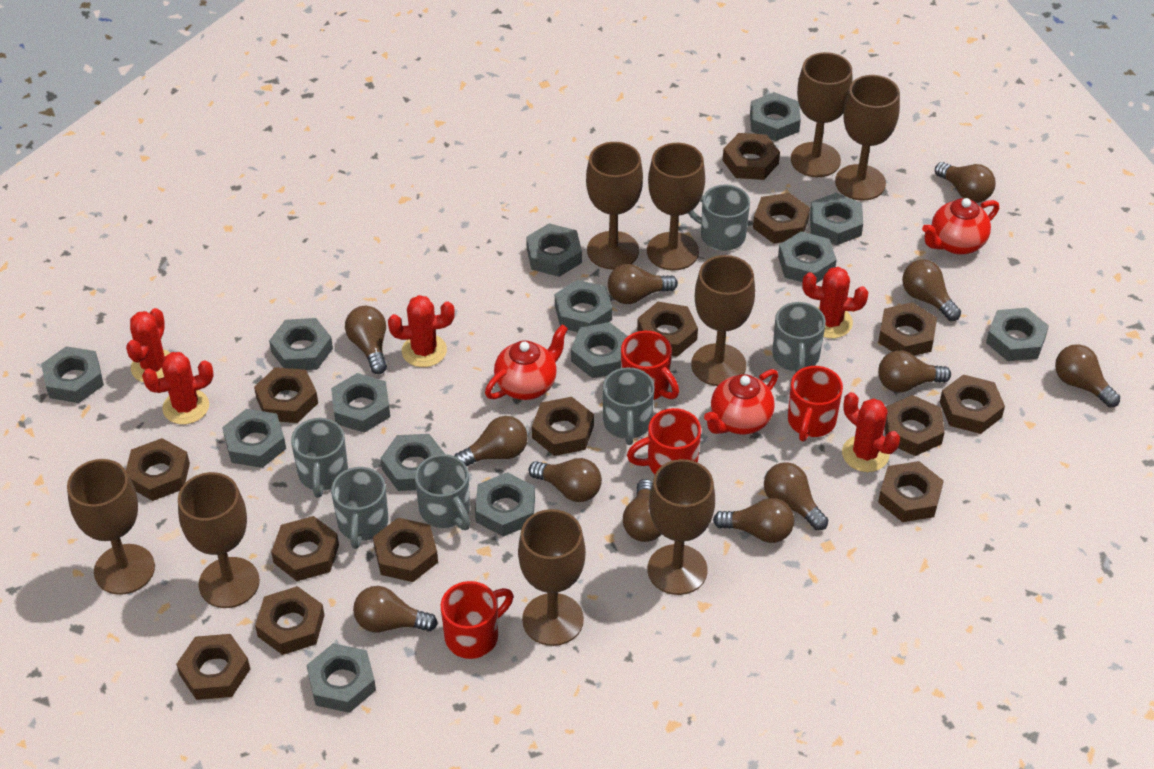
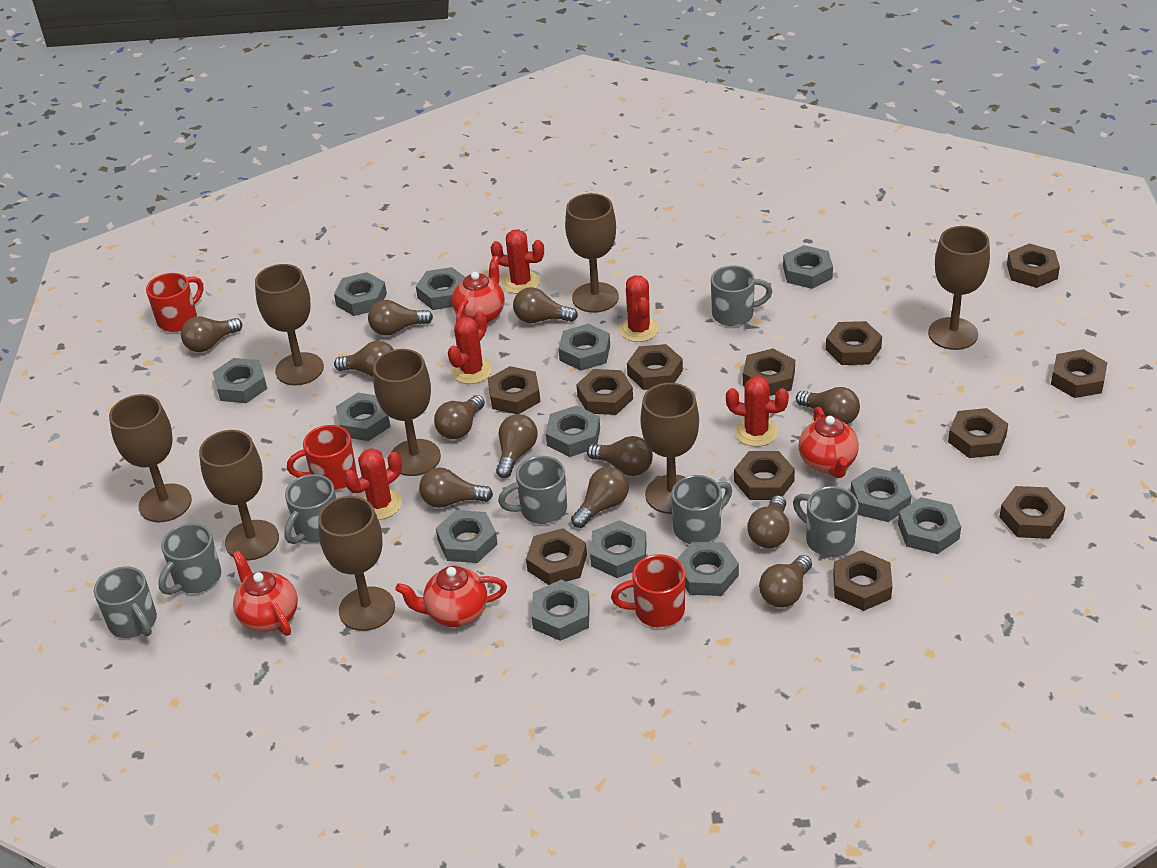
brown goblet: [67,459,155,595] [178,472,260,608] [518,509,586,646] [586,142,643,269] [647,143,705,270] [648,459,715,595] [691,255,755,386] [791,52,853,177] [835,75,900,201] = 9 -> [109,394,192,522] [199,430,279,561] [255,264,324,385] [318,496,395,631] [373,349,441,476] [565,193,619,313] [640,383,699,514] [928,226,990,350] = 8
brown nut: [126,438,190,501] [176,634,250,700] [254,367,318,423] [255,586,325,655] [271,516,339,581] [373,518,438,582] [532,397,594,456] [637,302,698,357] [723,133,780,180] [753,193,810,243] [878,302,937,356] [878,461,944,522] [885,395,945,456] [940,374,1005,434] = 14 -> [488,366,540,414] [526,528,587,585] [576,369,633,415] [627,344,683,390] [734,451,795,500] [743,349,795,396] [826,321,882,365] [833,550,892,611] [948,408,1008,458] [999,486,1066,539] [1007,243,1060,288] [1051,349,1108,398] = 12
grey mug: [291,418,348,498] [331,467,388,549] [415,454,470,530] [603,367,655,445] [688,185,750,251] [772,302,826,372] = 6 -> [94,566,157,638] [158,523,221,595] [284,474,336,544] [498,456,567,524] [671,475,732,544] [711,265,772,326] [793,486,859,557] = 7
grey nut: [41,346,104,403] [222,409,286,468] [269,318,333,370] [307,643,376,713] [331,373,390,433] [381,434,445,491] [475,472,535,537] [526,223,582,277] [555,280,612,332] [571,322,628,378] [750,92,801,141] [778,231,837,283] [810,193,863,245] [986,308,1049,361] = 14 -> [213,358,267,403] [334,272,387,316] [336,393,391,441] [416,267,465,310] [436,510,498,563] [531,580,590,641] [546,405,600,457] [558,324,610,371] [590,520,646,578] [677,542,739,596] [783,245,833,289] [850,467,912,522] [898,497,961,554] = 13
red mug: [441,581,513,659] [621,331,679,400] [627,408,701,474] [788,366,843,441] = 4 -> [146,273,203,332] [287,425,357,491] [611,554,685,628] = 3
red teapot: [485,324,568,400] [704,369,778,434] [922,198,999,255] = 3 -> [232,551,298,636] [395,566,507,627] [452,256,505,323] [799,407,859,478] = 4

